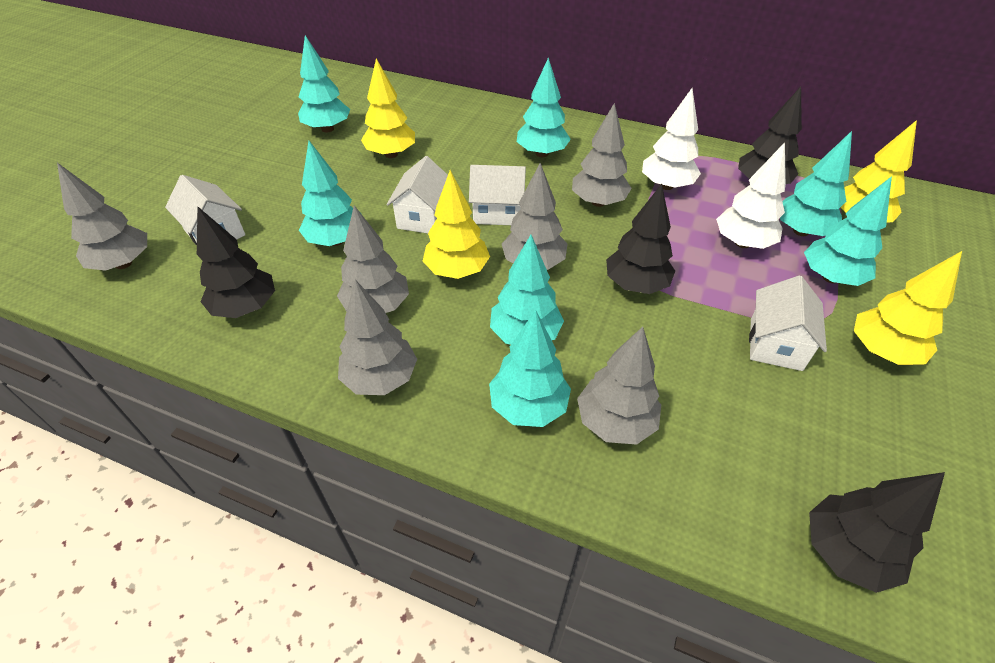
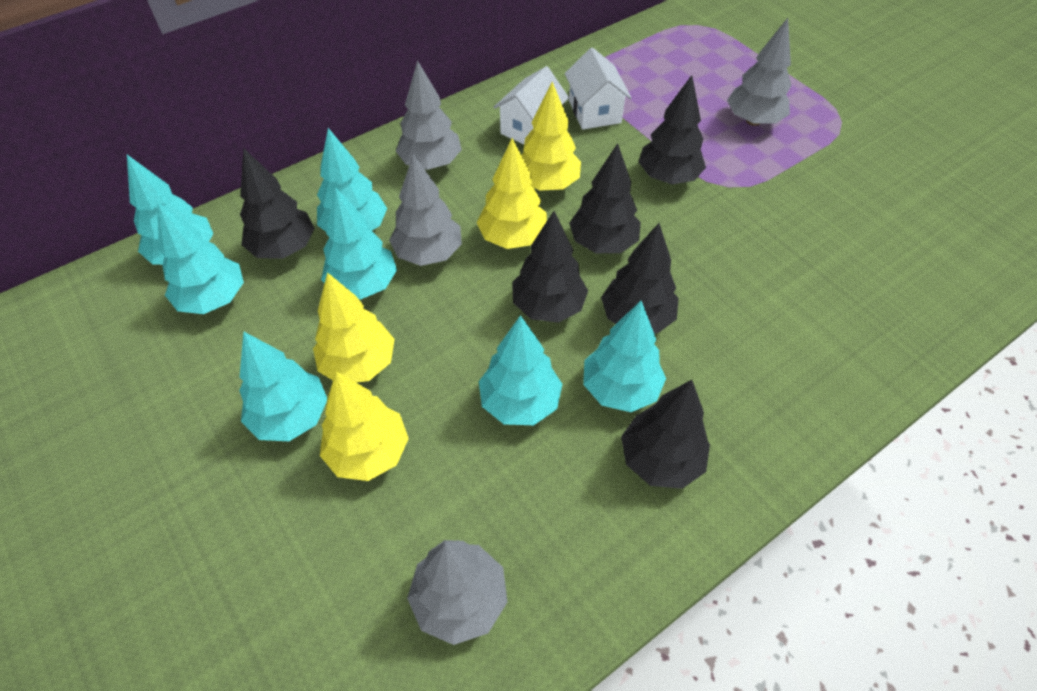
black tree: [197,206,275,318] [606,184,675,294] [738,87,802,184] [809,472,945,593] = 4 -> [240,148,315,259] [512,211,588,323] [569,143,641,253] [601,223,679,334] [621,380,710,489] [639,75,706,184] = 6
grey tree: [57,163,147,271] [337,205,409,313] [338,280,417,395] [502,163,567,270] [572,103,632,207] [577,327,661,445] = 6 -> [389,154,462,266] [396,60,462,170] [407,540,508,645] [727,18,792,126] = 4
white house: [165,175,245,245] [386,156,448,233] [469,165,526,225] [749,275,827,371] = 4 -> [493,66,569,144] [565,48,632,130] = 2
white tree: [642,88,701,190] [716,142,786,249] = 2 -> none = 0

